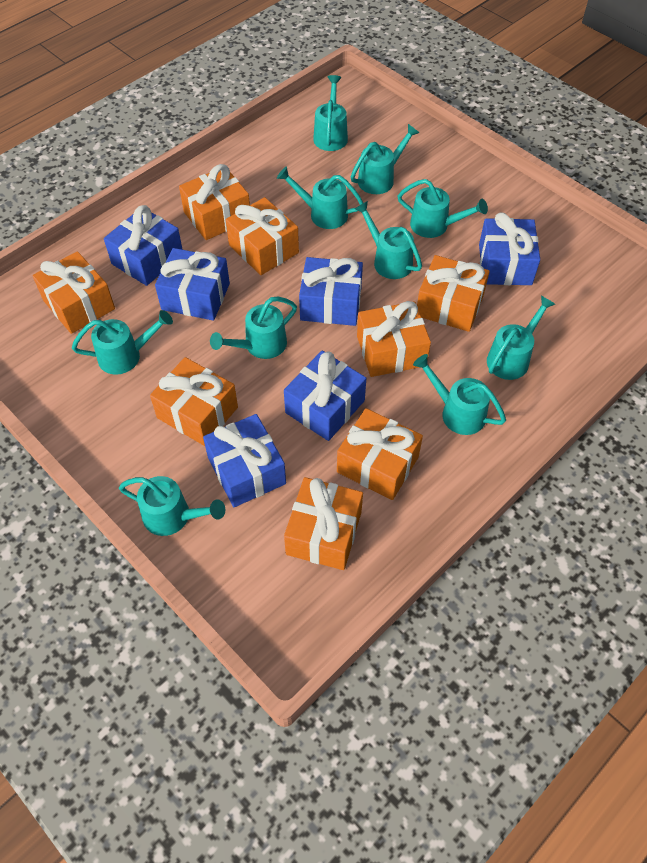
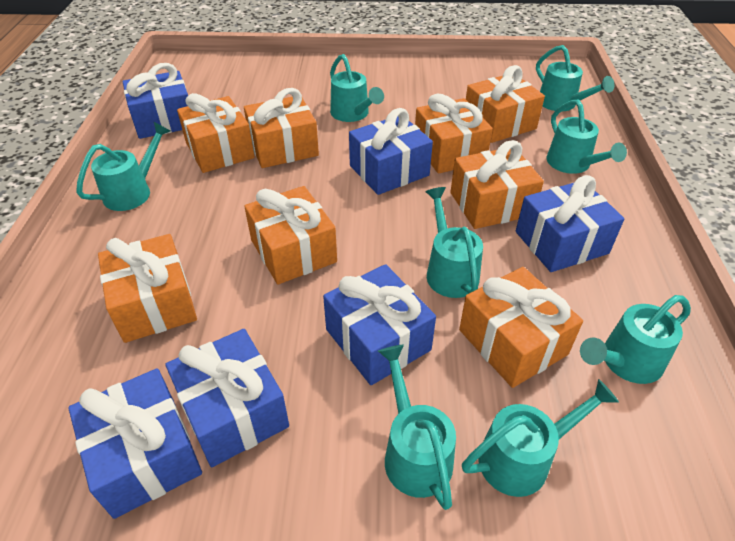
turquoise watering can: [72,310,173,375] [119,476,225,536] [210,297,297,359] [277,167,363,229] [313,75,348,151] [350,124,419,194] [355,201,422,279] [398,179,488,238] [413,354,506,435] [487,296,555,380] = 10 -> [76,122,170,211] [330,54,384,122] [378,345,456,510] [425,187,483,298] [462,379,619,497] [536,45,615,111] [547,99,627,174] [580,295,691,384] = 8

